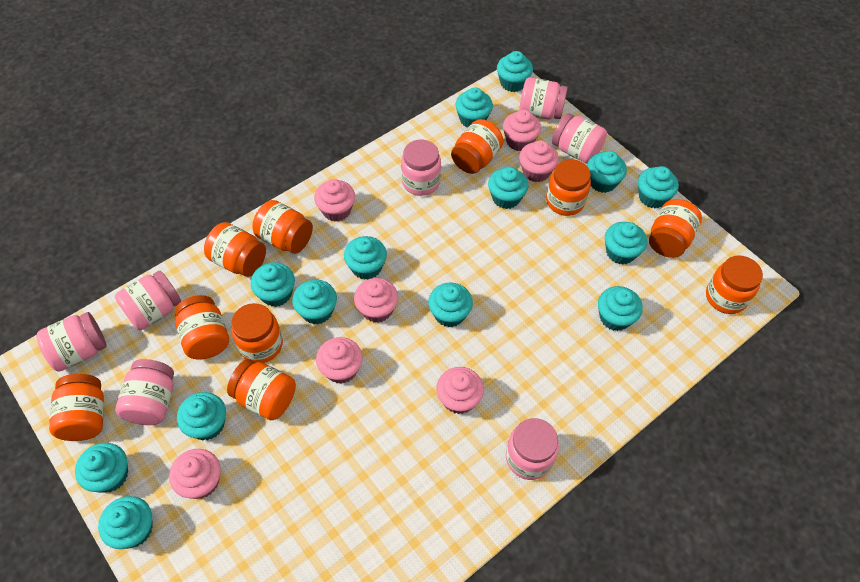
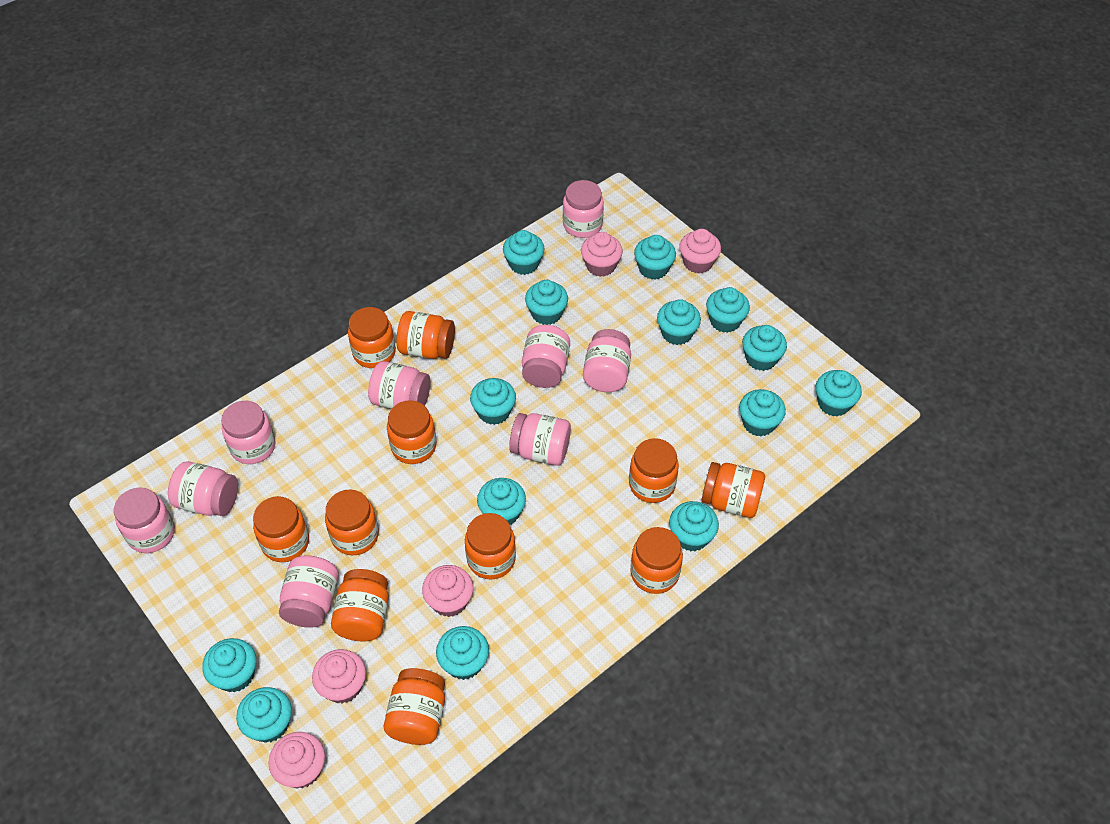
orange jar: [49,374,104,441] [175,295,229,359] [204,222,266,277] [227,359,296,420] [231,303,283,363] [252,200,313,254] [451,119,503,174] [546,159,591,216] [649,199,702,258] [706,255,763,314] = 10 -> [253,496,309,562] [325,490,379,555] [331,569,389,641] [348,307,396,368] [384,668,445,745] [387,400,436,464] [396,311,455,359] [465,513,516,580] [629,438,679,503] [630,527,683,594] [702,462,765,518] = 11
pink cupcake: [169,449,221,499] [314,179,355,222] [316,337,363,384] [354,278,398,323] [436,367,484,414] [503,110,541,151] [519,140,559,182] = 7 -> [268,732,325,789] [312,649,366,704] [422,565,473,617] [581,232,623,277] [679,229,721,273] = 5
pink jar: [36,312,107,372] [115,271,181,330] [115,359,174,425] [401,140,441,196] [506,418,559,480] [519,77,568,120] [552,113,607,164] = 7 -> [114,487,175,553] [168,461,238,516] [221,401,275,464] [279,556,339,628] [368,361,430,409] [509,413,571,466] [522,325,570,388] [563,180,604,238] [583,329,631,392] = 9

